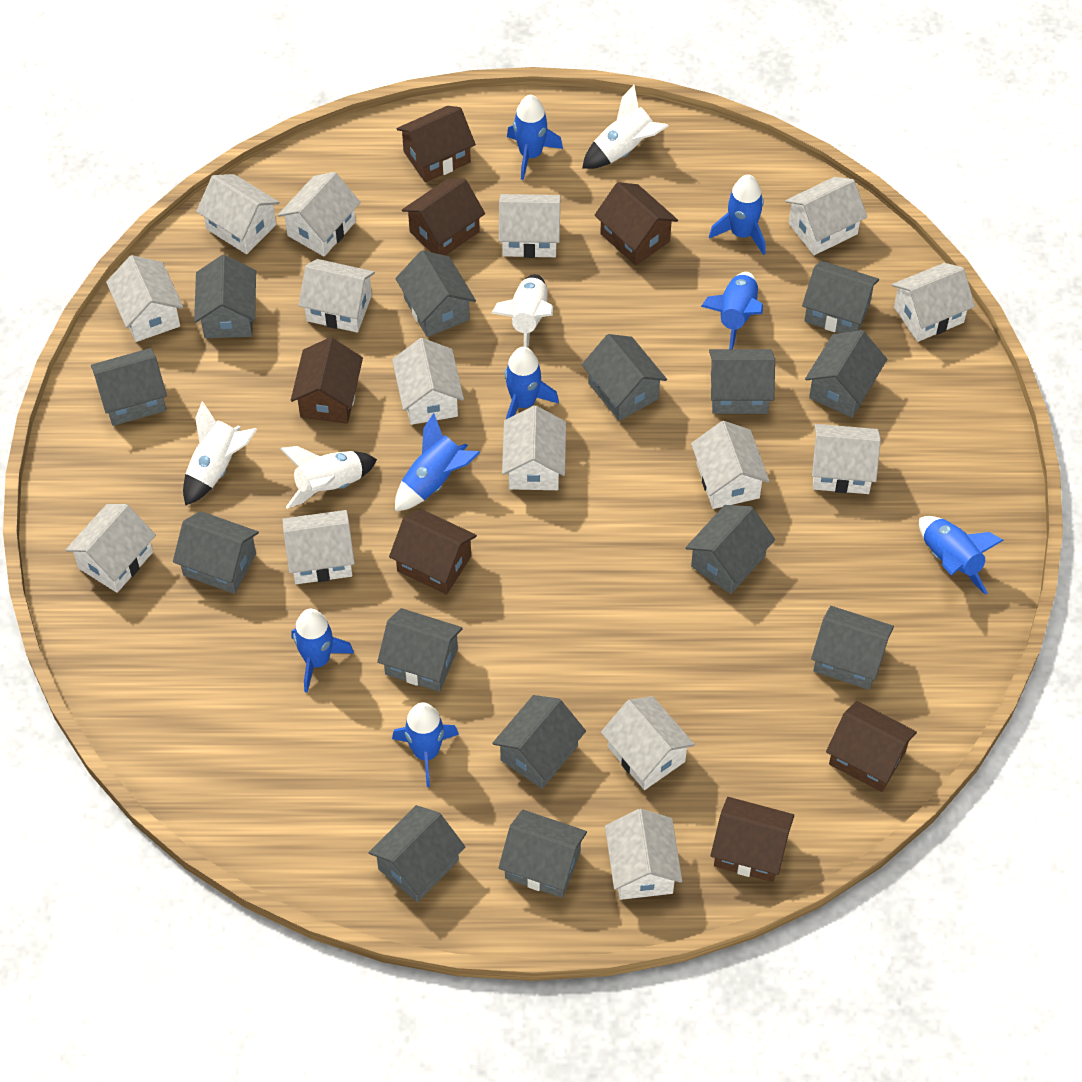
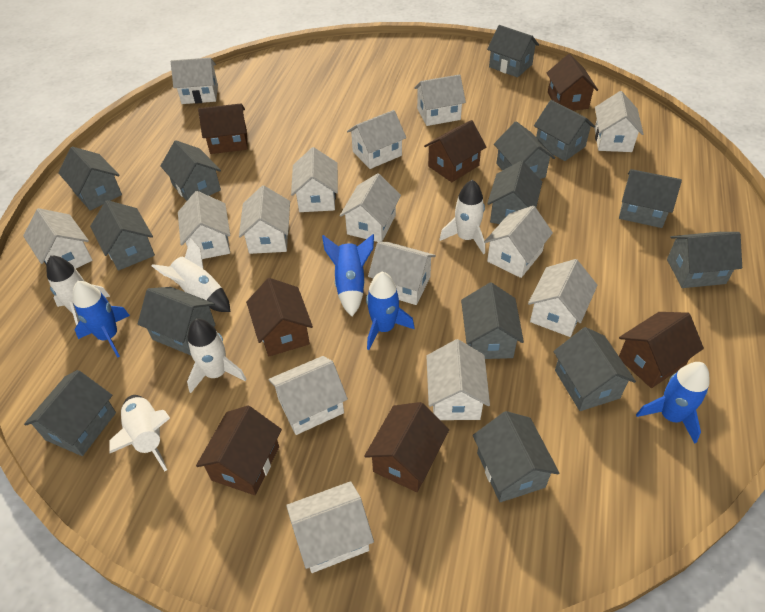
blue rocket: [291,609,354,693] [392,702,459,787] [395,413,480,511] [505,347,559,419] [507,95,563,180] [701,272,763,349] [709,175,766,255] [919,516,1004,595] = 8 -> [73,281,130,358] [322,234,374,316] [366,272,415,350] [636,362,710,444] = 4
white rocket: [183,401,257,506] [280,446,377,509] [492,274,553,348] [582,85,669,169] = 4 -> [46,255,110,325] [109,395,170,471] [152,238,230,312] [187,319,246,393] [439,179,485,254] = 5

